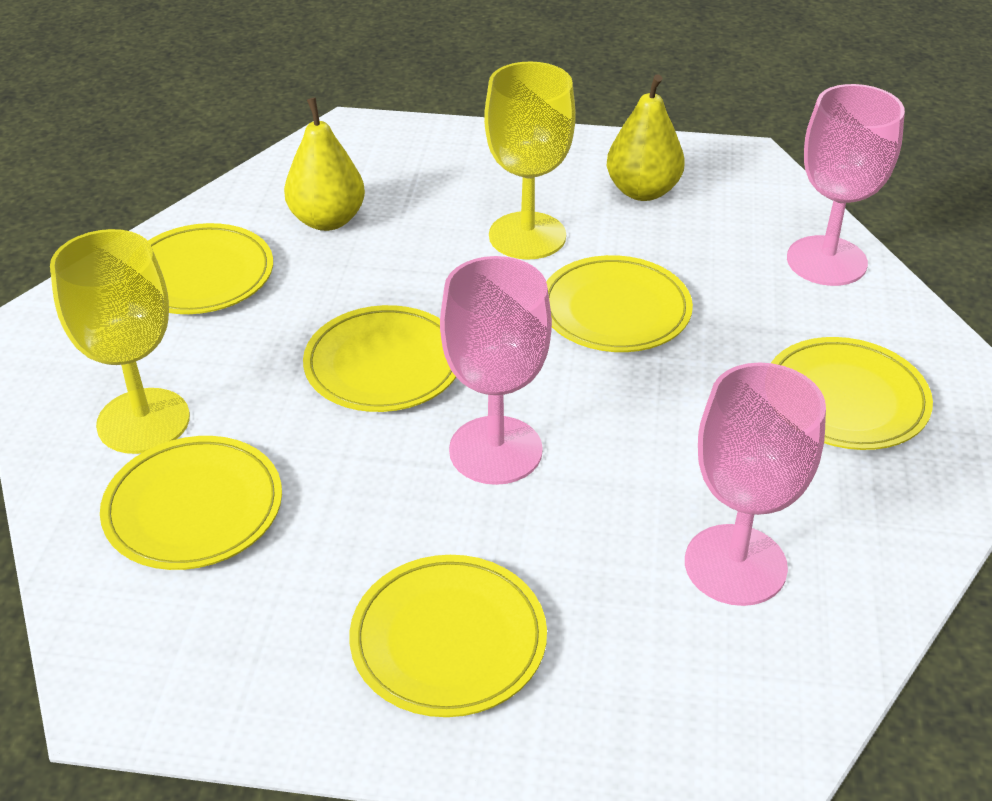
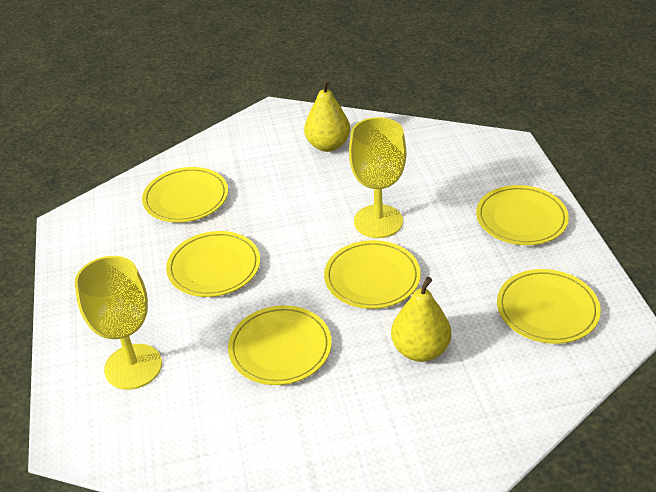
pink goblet: [440,256,552,485] [685,362,826,606] [787,84,905,286] = 3 -> none = 0

